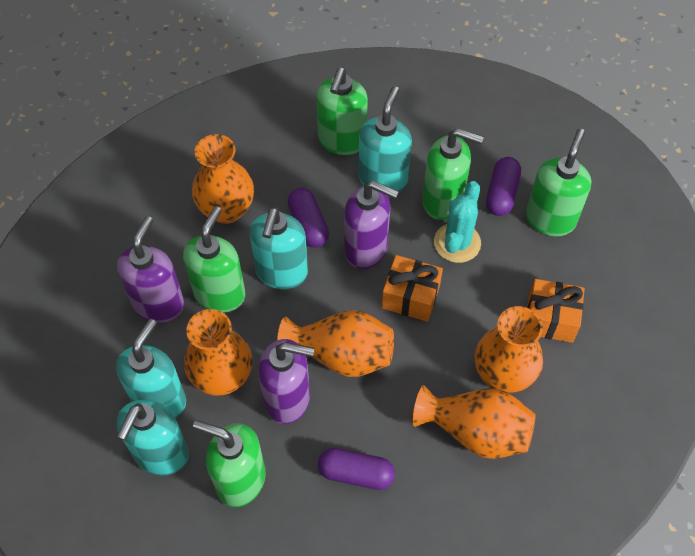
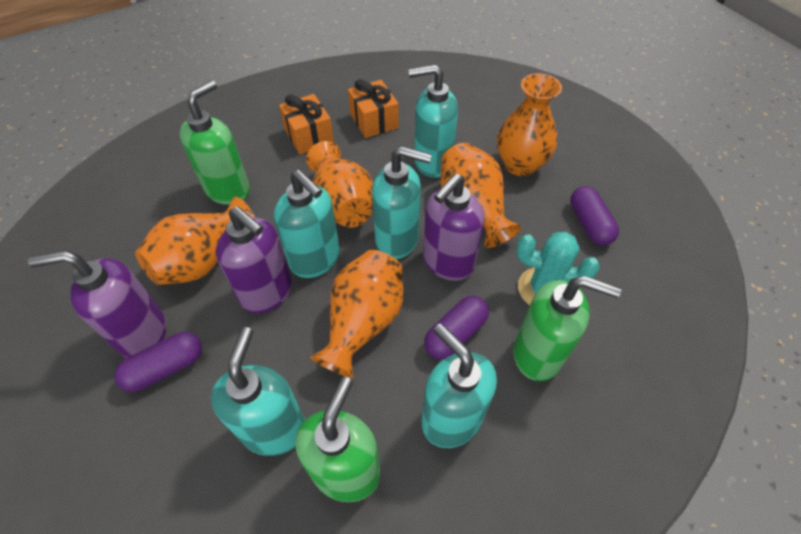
green soap dispenser: [183,206,245,313] [193,420,266,507] [316,67,368,155] [422,128,484,220] [526,129,591,236] = 5 -> [179,80,250,205] [295,376,381,502] [513,276,621,381] = 3
turquoise soap dispenser: [116,319,186,418] [117,400,189,476] [249,207,308,289] [358,86,412,192] = 4 -> [211,327,305,456] [274,170,340,278] [372,146,432,259] [408,64,458,178] [422,323,497,448] = 5

